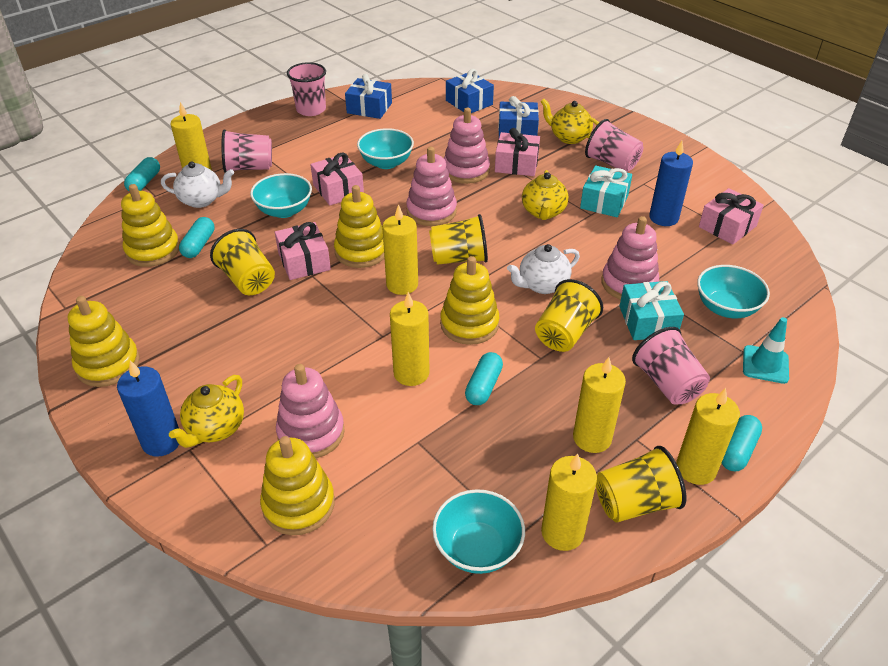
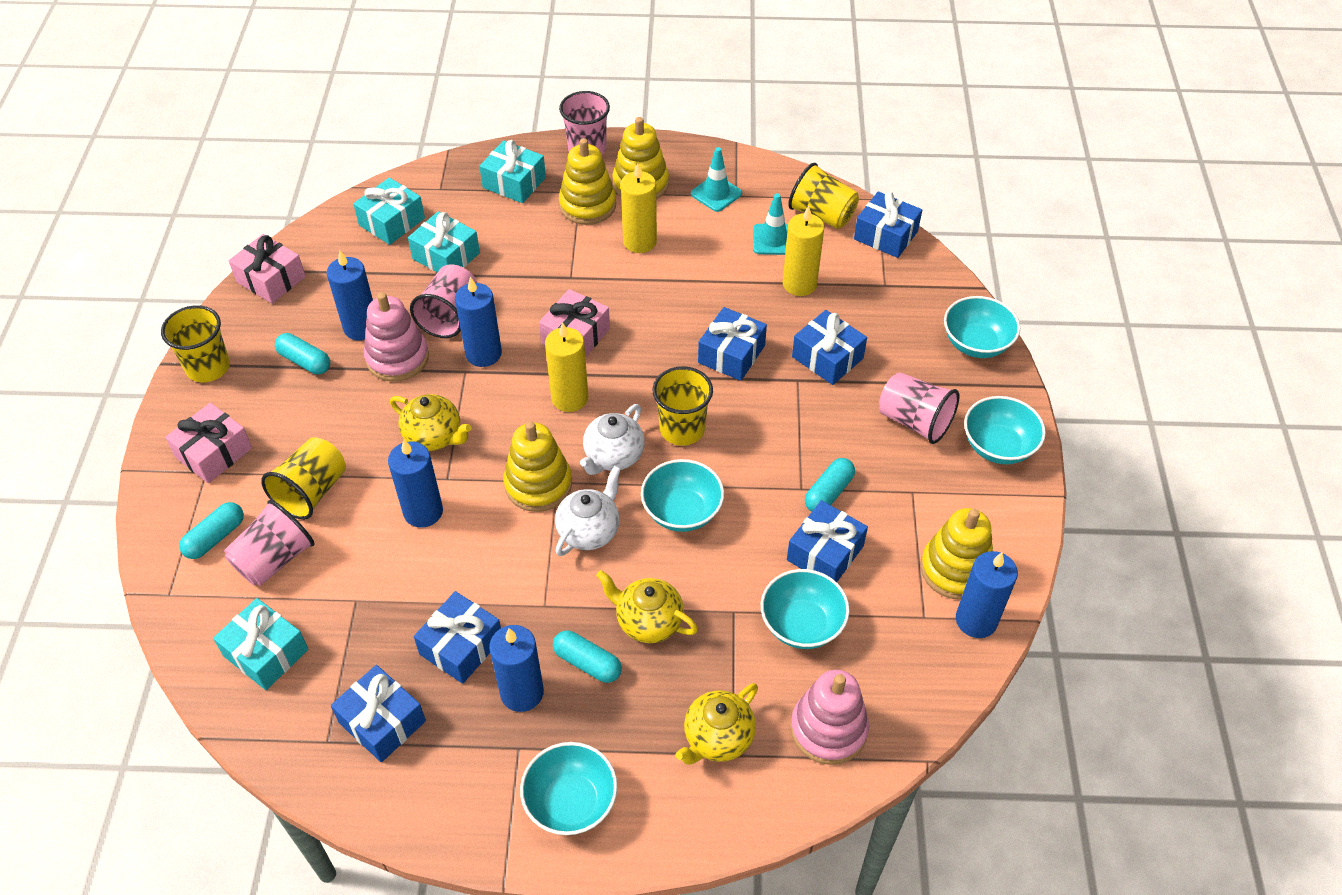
blue candle: [117,360,179,457] [649,141,693,226] = 2 -> [327,251,373,341] [388,440,443,528] [455,277,502,367] [489,625,544,712] [956,551,1018,638] = 5
blue gift: [345,74,392,119] [446,69,494,113] [498,96,539,137] = 3 -> [331,665,426,762] [414,591,501,684] [698,307,767,381] [787,500,868,582] [792,310,867,385] [854,191,922,258] = 6
pink gift: [275,222,331,280] [310,152,364,205] [495,128,540,176] [699,188,764,245] = 4 -> [165,403,252,483] [229,234,306,304] [539,289,610,357] = 3
pink stacking toy: [276,364,345,458] [406,147,457,226] [444,108,490,184] [601,216,659,300] = 4 -> [364,292,429,381] [791,670,869,765] = 2
turquoise bowl: [250,173,312,218] [357,128,414,169] [432,489,525,574] [697,265,770,318] = 4 -> [520,742,618,835] [641,459,724,532] [761,569,850,649] [944,296,1020,358] [964,396,1046,464] = 5
turquoise gift: [580,165,632,217] [619,281,684,340] = 2 -> [213,598,309,690] [353,177,425,245] [408,211,480,273] [479,140,546,203] = 4
turquoise traffic cone: [743,317,789,384] = 1 -> [691,147,742,212] [753,193,788,255] = 2
yellow candle: [170,102,212,170] [382,204,418,295] [390,292,430,386] [541,453,597,551] [573,357,626,453] [676,388,740,485] = 6 -> [545,322,588,412] [621,163,657,253] [782,206,824,296] = 3
yellow stacking toy: [68,296,140,387] [121,184,180,267] [260,436,335,535] [334,185,384,268] [440,256,499,345] = 5 -> [503,421,572,512] [559,138,616,225] [612,117,669,199] [920,508,993,600] = 4

